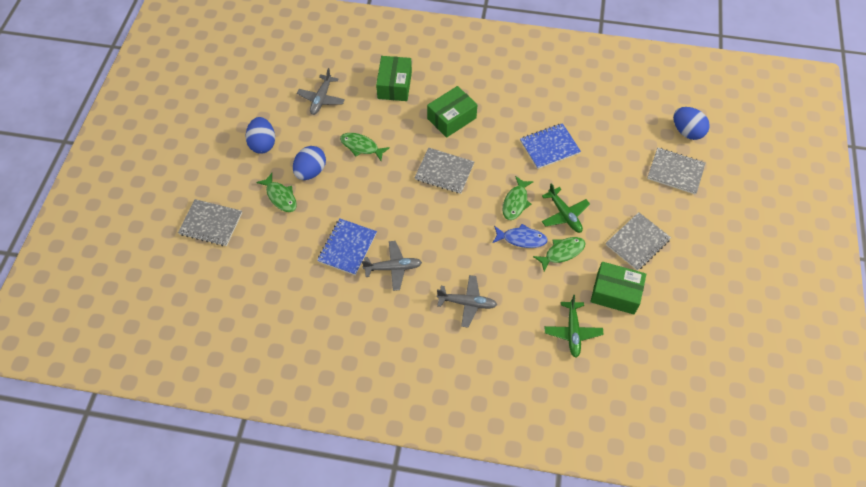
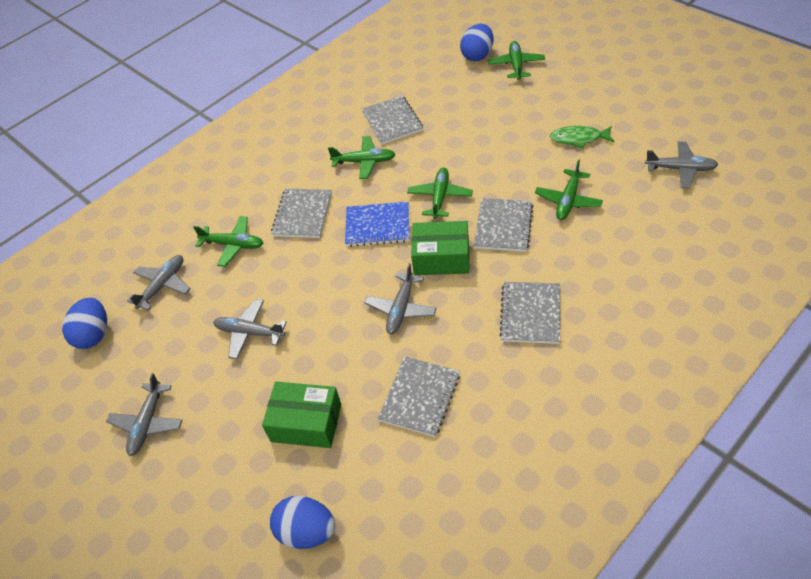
blue fish: [493,224,548,248] = 1 -> none = 0
blue notebook: [317,218,377,275] [520,123,581,169] = 2 -> [345,202,409,247] = 1
green box: [376,56,412,101] [427,86,477,138] [590,262,646,315] = 3 -> [262,382,341,448] [411,221,469,275] = 2
green fish: [256,173,297,212] [340,133,390,161] [502,176,534,220] [533,237,586,272] = 4 -> [550,126,615,149] = 1
green plane: [542,183,590,233] [545,295,604,358] = 2 -> [193,216,263,267] [328,136,396,179] [407,168,473,219] [488,41,545,80] [535,159,603,220] = 5
grey notebook: [178,199,242,246] [414,148,474,194] [606,212,671,271] [647,148,706,194] = 4 -> [271,189,332,238] [362,95,423,145] [378,356,460,437] [474,198,533,252] [499,282,560,344] = 5
grey plane: [297,68,345,115] [362,241,422,291] [437,275,497,328] = 3 -> [106,373,183,456] [127,255,191,311] [213,299,287,359] [364,263,437,334] [645,142,719,188] = 5

